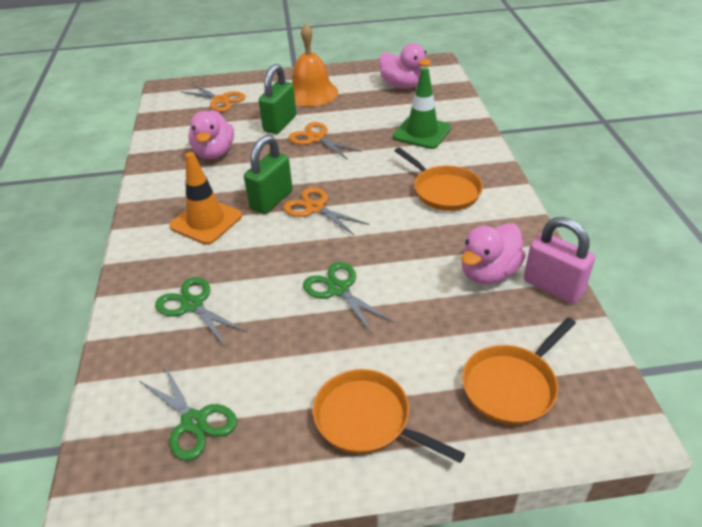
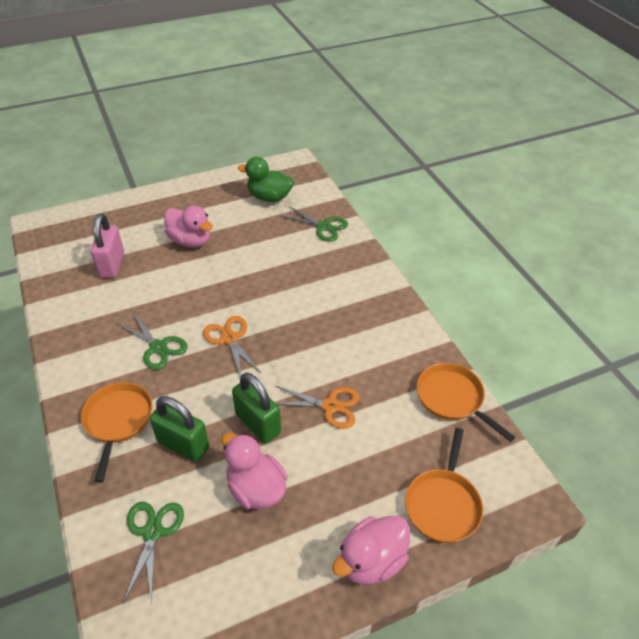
green duck: none = 0 -> [238,157,294,202] = 1
green traffic cone: [393,68,451,149] = 1 -> none = 0
orange bell: [292,24,338,107] = 1 -> none = 0
orange scissors: [180,84,246,112] [283,187,369,236] [289,122,362,160] = 3 -> [203,316,261,377] [276,386,360,429] = 2
orange traffic cone: [169,152,242,245] = 1 -> none = 0

